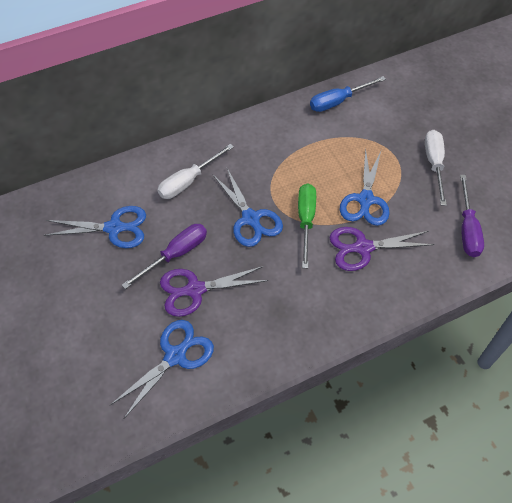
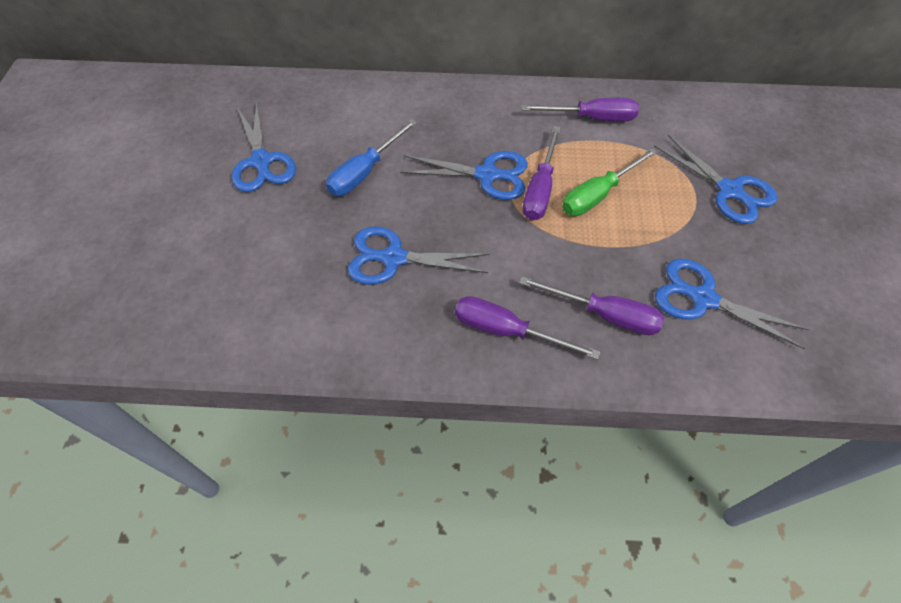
blue scissors: [44,206,146,248] [110,320,214,418] [213,168,283,247] [340,148,390,226] = 4 -> [232,101,296,192] [348,227,489,285] [400,151,528,200] [654,135,778,224] [655,258,810,350] = 5
purple scissors: [160,266,268,317] [330,227,434,271] = 2 -> none = 0
purple screwdriver: [122,224,207,289] [460,175,484,257] = 2 -> [455,296,600,360] [519,276,664,335] [521,98,639,121] [522,126,561,220] = 4
white screwdriver: [157,144,234,199] [425,130,447,206] = 2 -> none = 0

